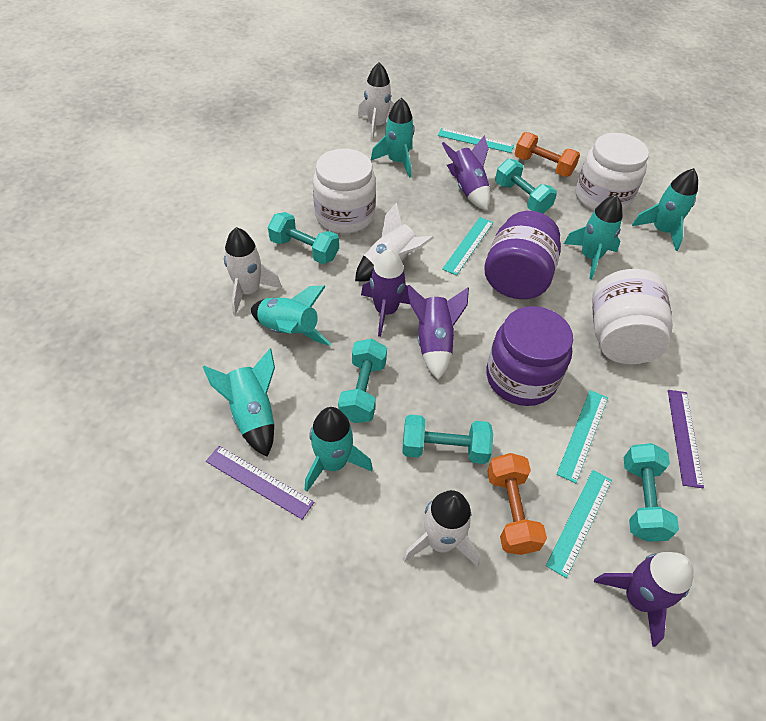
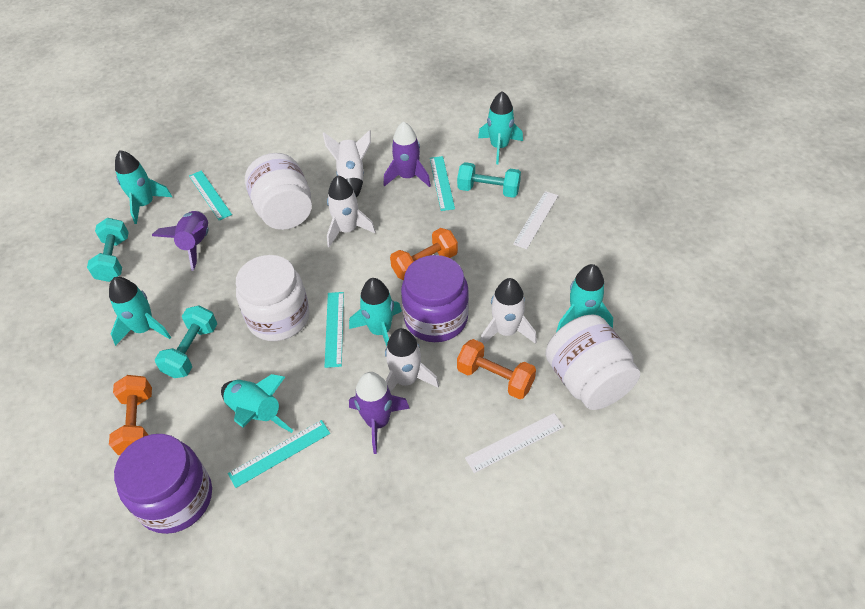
orange dumbbell: [487,453,547,555] [515,132,580,177] = 2 -> [109,375,152,455] [390,228,458,280] [457,339,536,399] = 3
purple rocket: [361,249,410,337] [407,285,469,380] [442,135,490,211] [594,552,693,647] = 4 -> [152,211,209,271] [349,372,410,454] [384,121,431,187] = 3
purple ruler: [206,446,314,519] [668,390,704,488] = 2 -> none = 0
turquoise dumbbell: [268,212,339,264] [338,339,387,423] [402,414,493,464] [495,159,557,213] [624,443,679,542] = 5 -> [87,218,129,282] [155,305,217,378] [457,162,521,198] = 3
white ruler: none = 0 -> [465,413,564,473] [513,191,558,249] = 2

